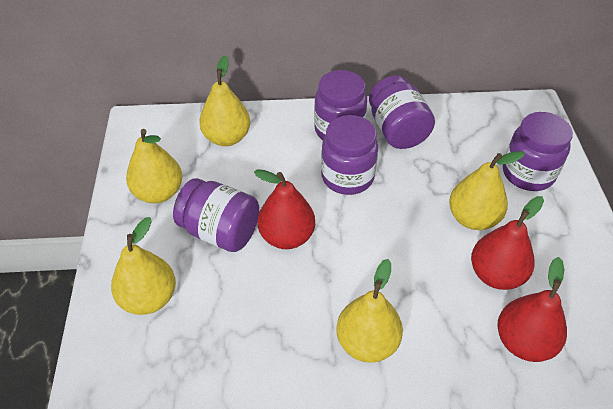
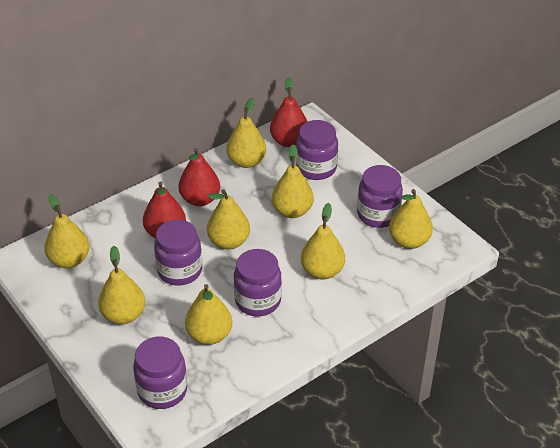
yellow pear: [111,217,176,315] [126,129,182,203] [199,55,250,146] [336,259,403,363] [449,151,525,230] = 5 -> [44,194,90,268] [98,246,145,324] [185,284,232,345] [207,189,250,249] [226,97,266,168] [272,144,314,218] [301,203,345,280] [389,189,433,249] = 8

